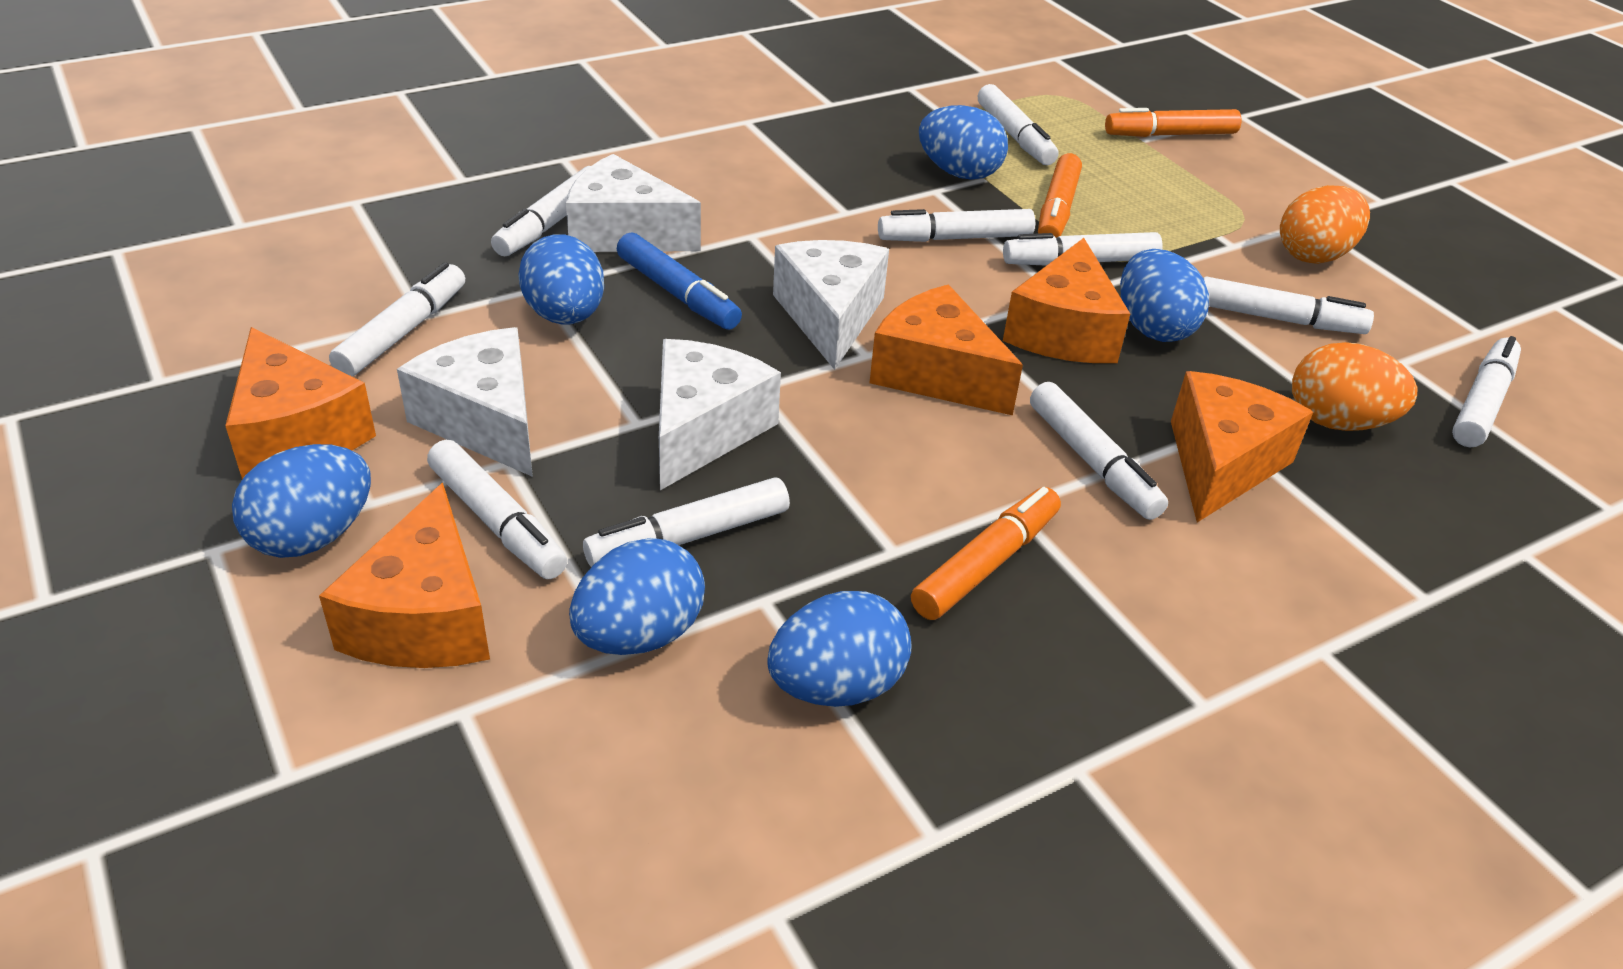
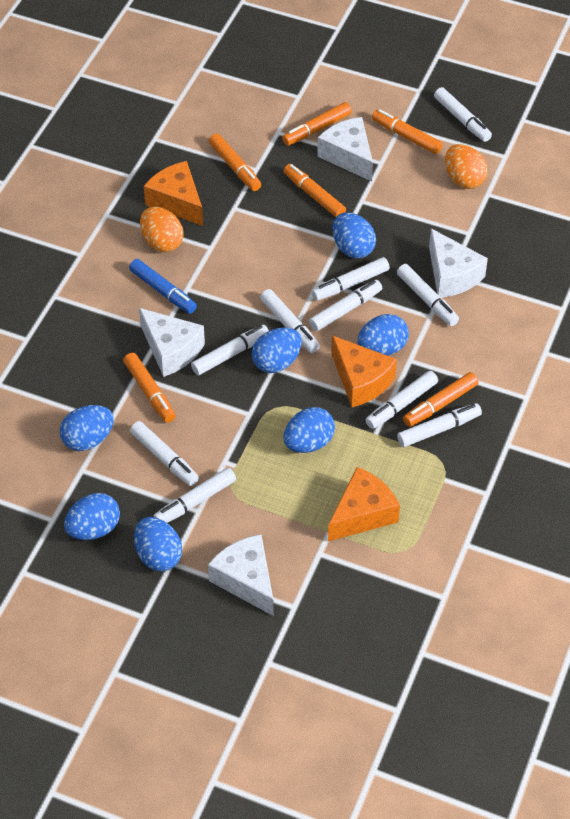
blue egg: [232,444,371,558] [518,234,604,325] [569,538,705,655] [767,591,912,707] [919,105,1008,180] [1120,249,1209,342] = 6 -> [60,405,114,451] [64,493,120,540] [134,517,182,572] [252,327,302,373] [283,407,335,453] [333,212,376,259] [358,314,409,356] = 7
orange cheese: [225,327,376,479] [319,483,490,668] [869,284,1023,415] [1003,238,1130,363] [1171,371,1313,522] = 5 -> [144,161,203,226] [328,467,400,541] [331,336,397,407] = 3
orange marker: [911,487,1061,620] [1038,153,1082,237] [1105,108,1241,137] = 3 -> [123,353,176,423] [209,134,261,191] [282,102,352,146] [284,164,346,217] [372,109,443,154] [403,372,478,427] = 6

